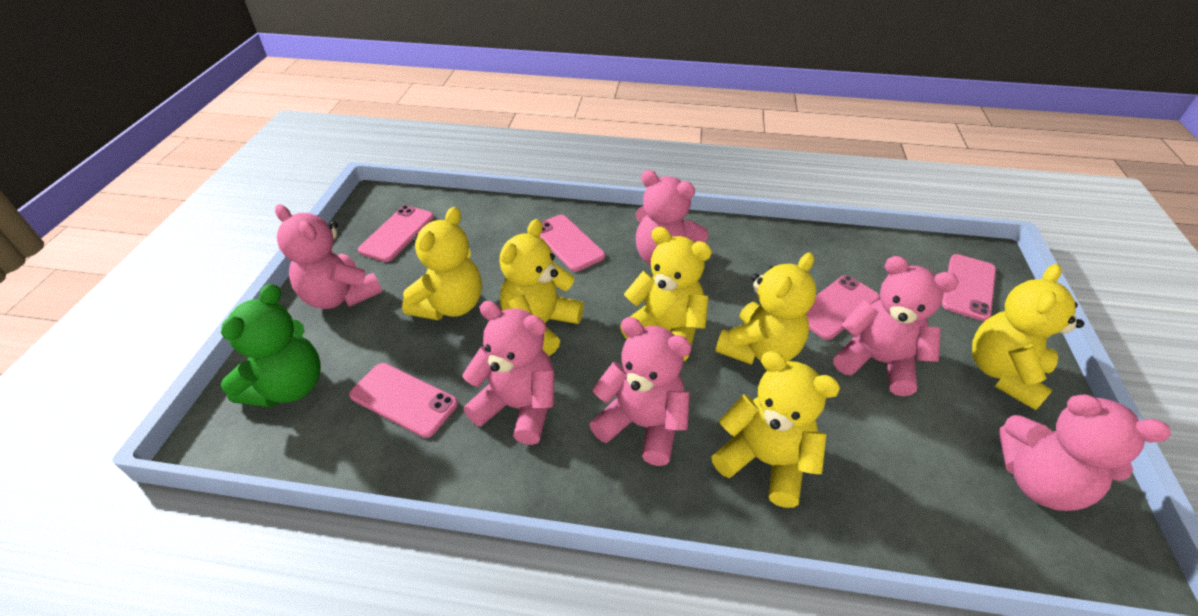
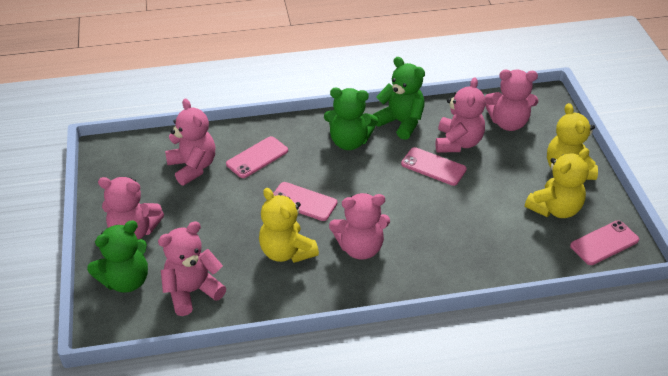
green teddy bear: [221,284,321,407] = 1 -> [87,220,148,293] [324,88,378,150] [373,57,425,140] = 3
pink phone: [349,363,458,438] [358,205,434,262] [539,215,605,272] [806,275,880,340] [942,254,996,321] = 5 -> [226,136,288,178] [273,182,337,221] [401,147,467,186] [570,220,639,265] = 4
yellow teddy bear: [402,207,482,320] [500,219,584,356] [620,227,712,361] [711,351,840,508] [715,253,816,365] [972,264,1084,410] = 6 -> [259,188,319,263] [525,148,589,218] [547,103,598,180] = 3

